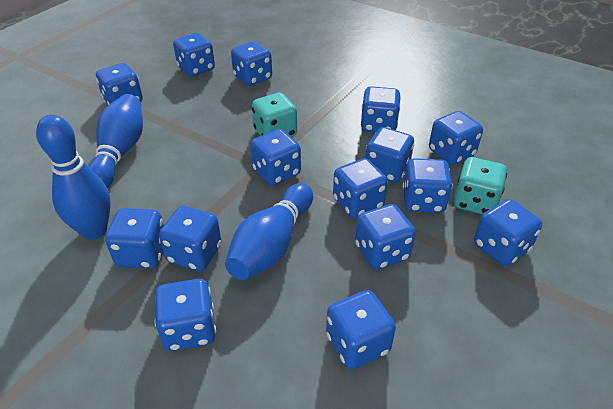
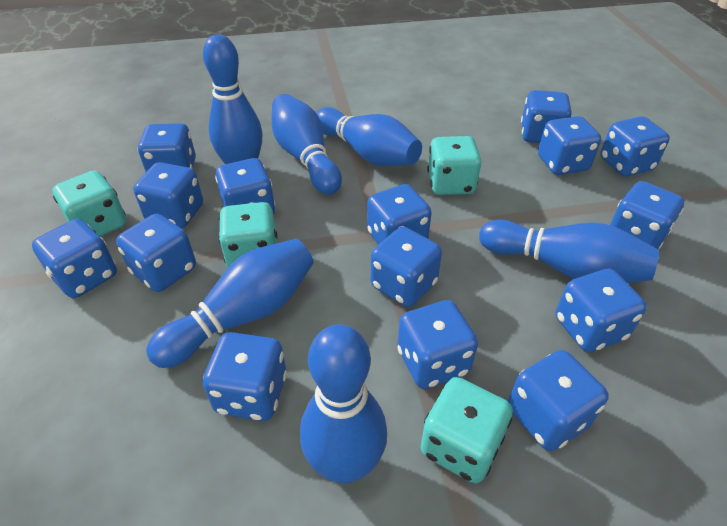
blue bowling pin: [36,115,111,240] [89,94,143,188] [225,183,313,280] = 3 -> [146,239,314,368] [203,35,262,164] [272,94,342,195] [300,324,387,484] [316,107,422,166] [479,220,659,283] = 6
turquoise dice: [252,93,297,137] [454,157,507,215] = 2 -> [52,171,126,236] [218,202,277,268] [421,377,512,483] [427,136,482,195] = 4

